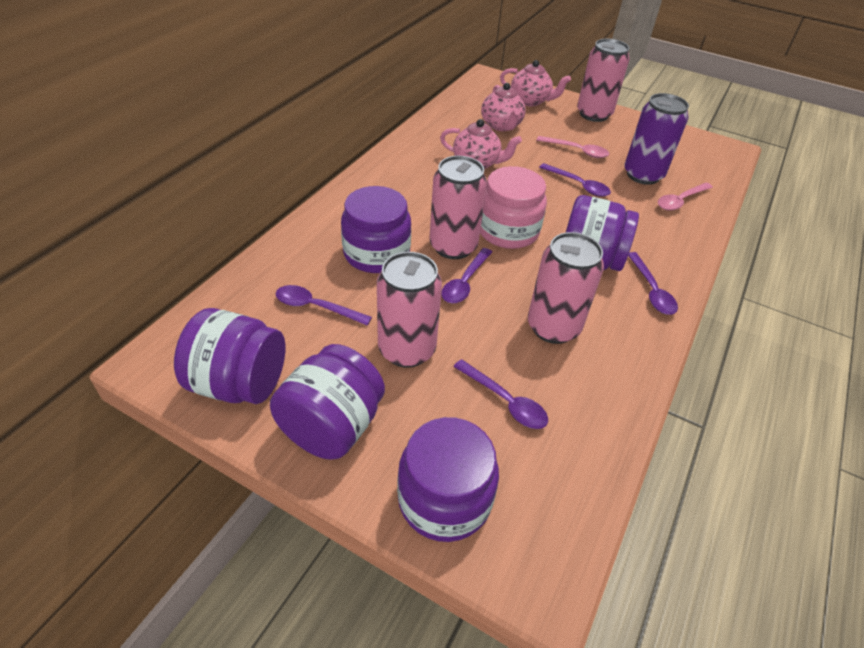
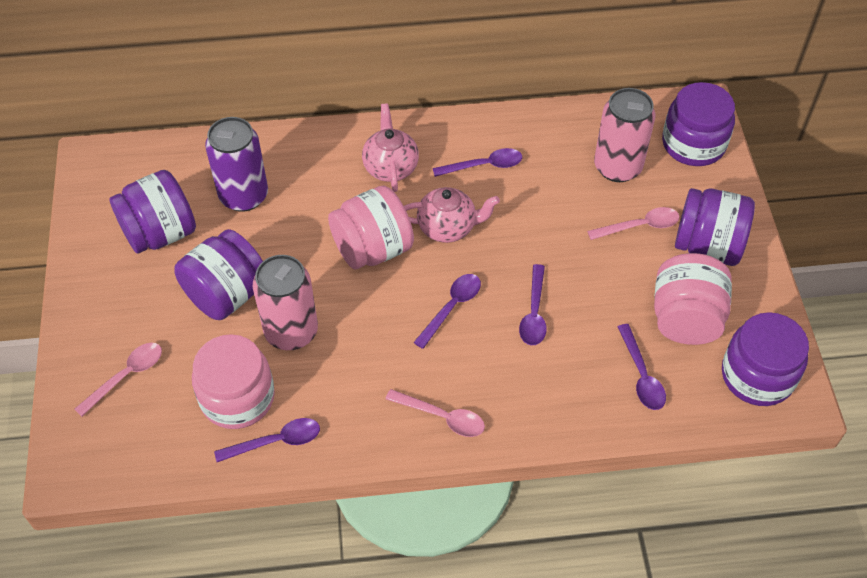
pink can: [377,252,442,368] [429,156,487,259] [528,232,604,344] [577,39,630,122] = 4 -> [253,255,318,350] [594,88,655,182] = 2
pink jar: [480,166,547,249] = 1 -> [192,334,275,429] [328,185,414,270] [654,253,732,345] = 3
pink spoon: [536,136,609,158] [658,183,713,211] = 2 -> [74,343,162,417] [386,389,485,437] [587,207,680,240] = 3
pink teapot: [440,119,522,169] [481,83,526,131] [500,60,571,106] = 3 -> [362,103,419,192] [404,187,500,243] = 2

